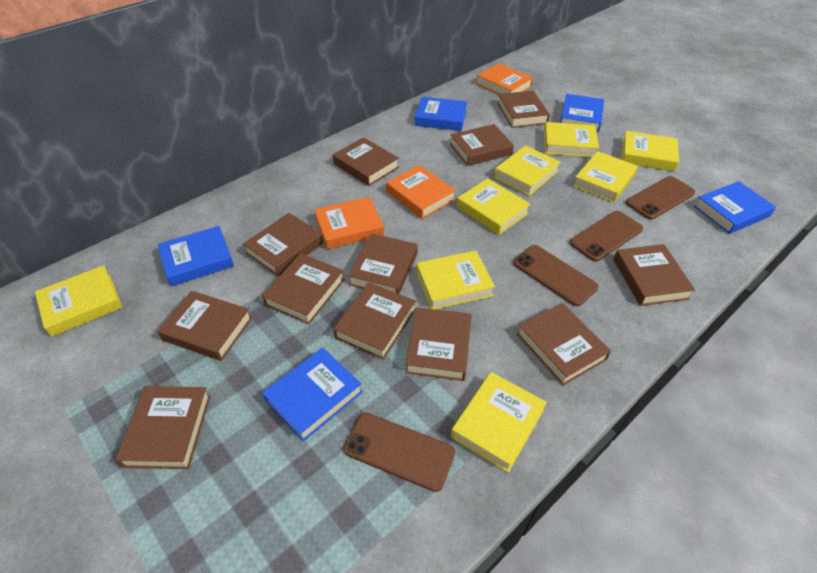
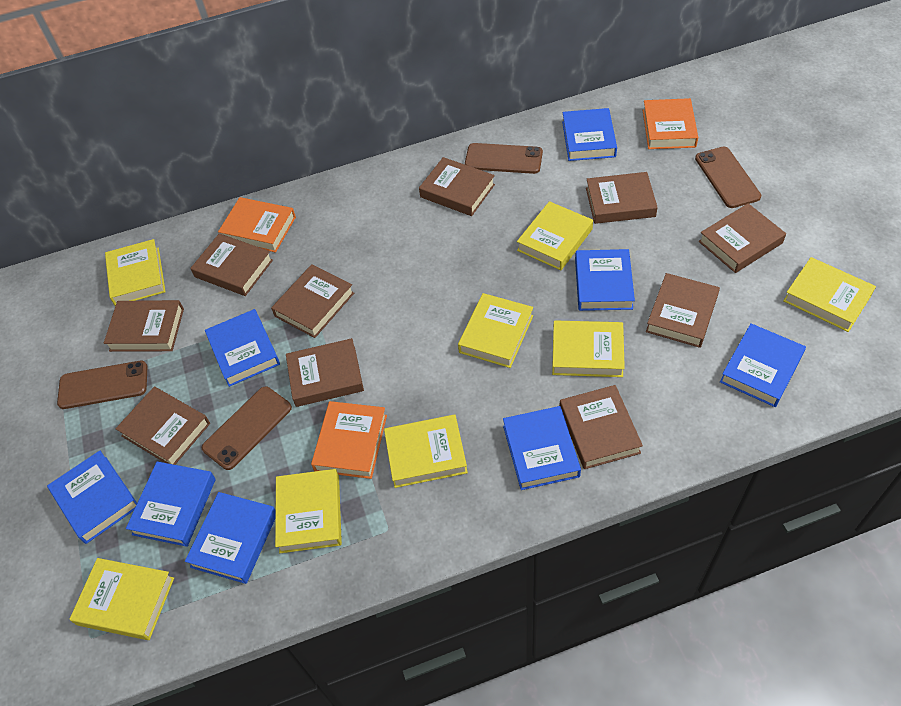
blue book: [158,226,234,286] [262,348,363,442] [415,97,467,131] [560,94,604,133] [694,181,776,234] = 5 -> [47,450,137,544] [126,462,216,547] [185,492,276,584] [205,309,280,387] [503,406,581,490] [562,108,617,161] [575,249,635,311] [720,323,806,407] = 8
brown book: [115,386,211,469] [157,291,252,361] [243,213,323,276] [262,253,345,324] [333,137,399,186] [333,282,416,360] [348,233,418,294] [405,307,472,381] [450,124,514,166] [497,91,550,128] [517,303,611,386] [613,244,695,306] = 12 -> [104,300,184,352] [116,387,210,465] [190,233,273,296] [271,264,354,338] [286,338,364,407] [419,157,495,216] [560,385,643,469] [586,172,658,224] [646,273,720,348] [699,203,786,273] = 10

